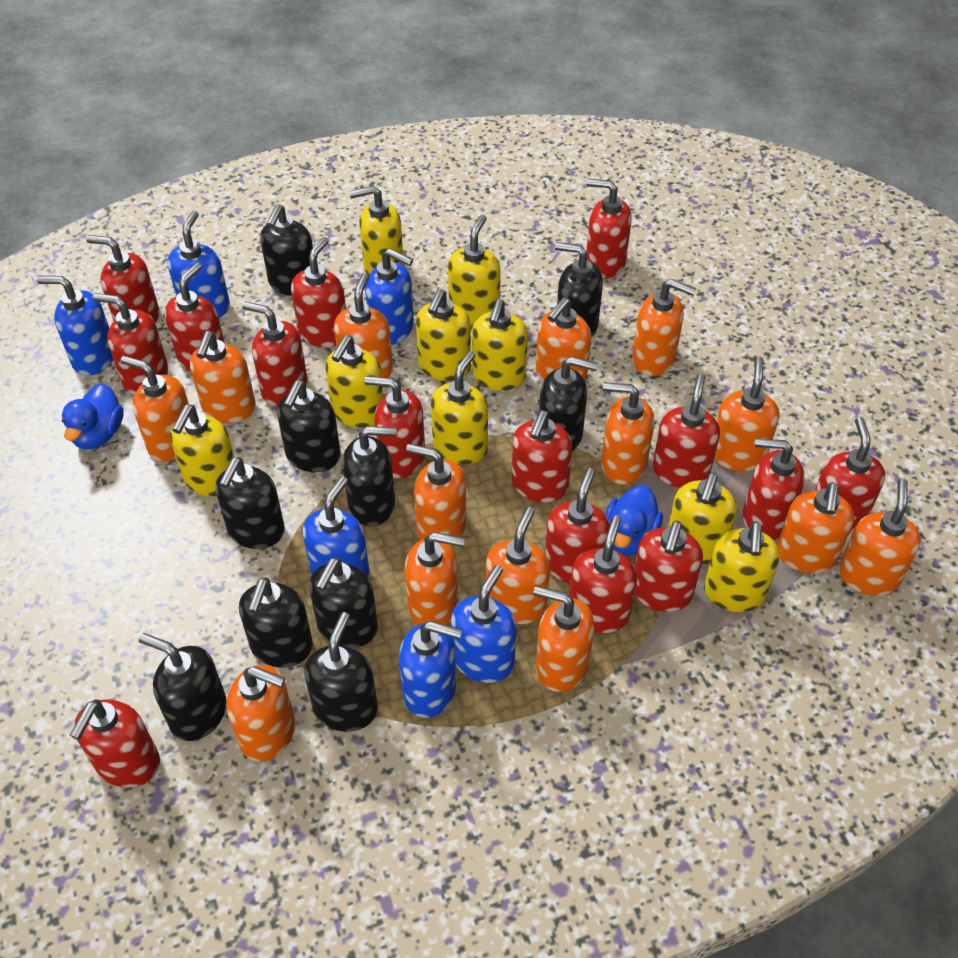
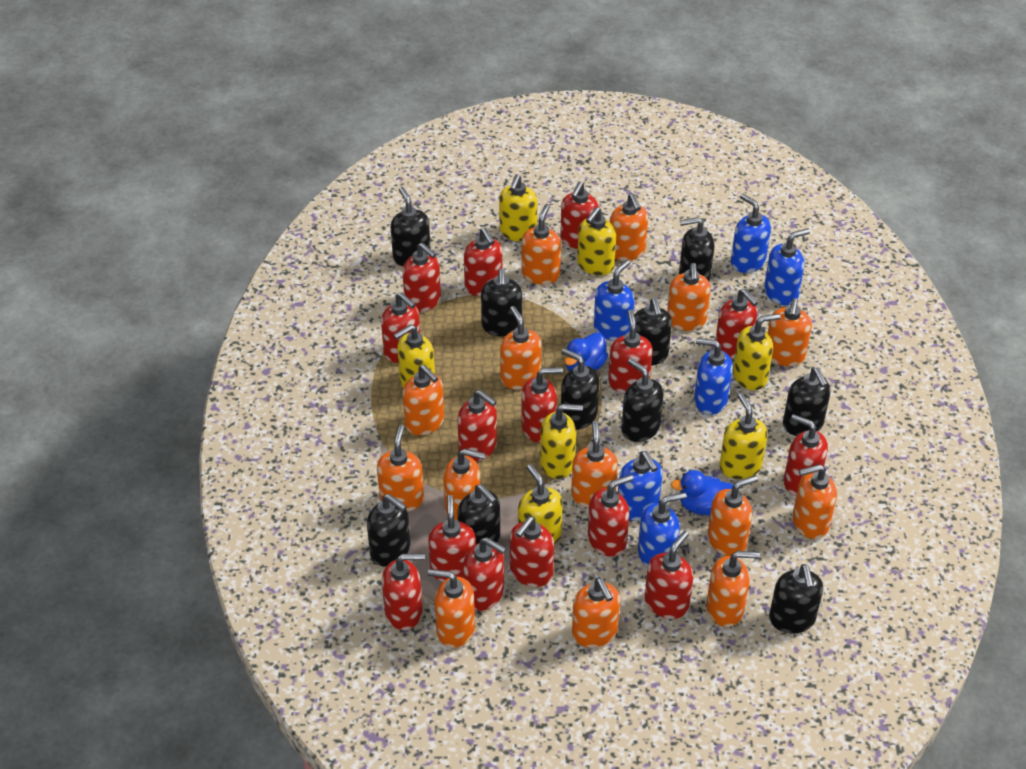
yellow soap dispenser: [170,405,235,496] [325,335,384,428] [349,186,404,275] [416,289,471,381] [431,351,488,465] [448,215,501,324] [472,299,528,391] [668,473,737,564] [704,522,780,612] = 9 -> [394,324,435,388] [499,174,538,242] [518,464,563,545] [540,404,583,479] [577,207,616,276] [720,393,768,479] [733,313,781,390] = 7

